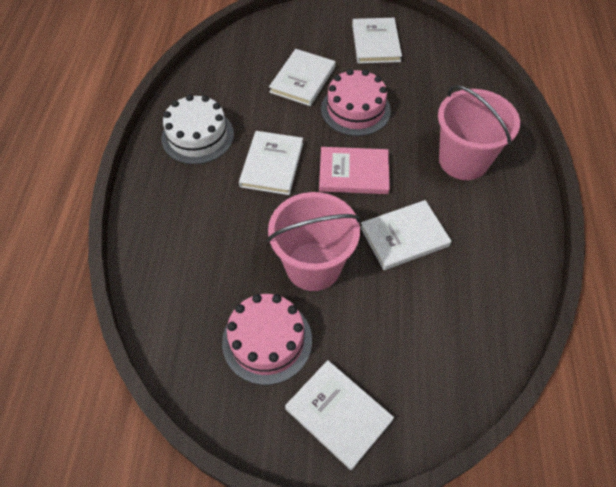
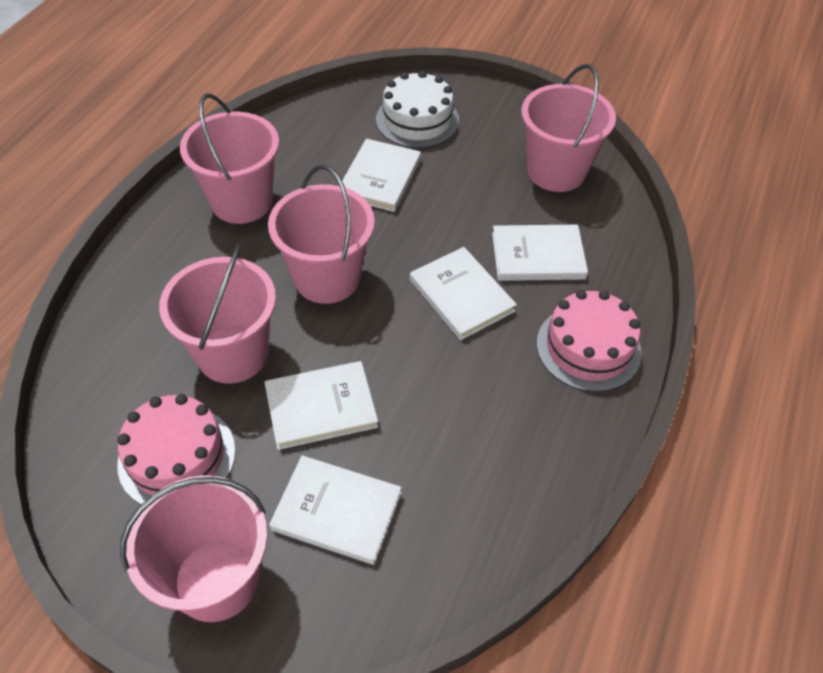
pink book: [319,147,390,194] = 1 -> none = 0
pink bucket: [267,192,361,291] [438,85,520,180] = 2 -> [120,475,268,622] [159,244,276,384] [180,94,279,224] [268,165,375,304] [521,64,616,192] = 5

